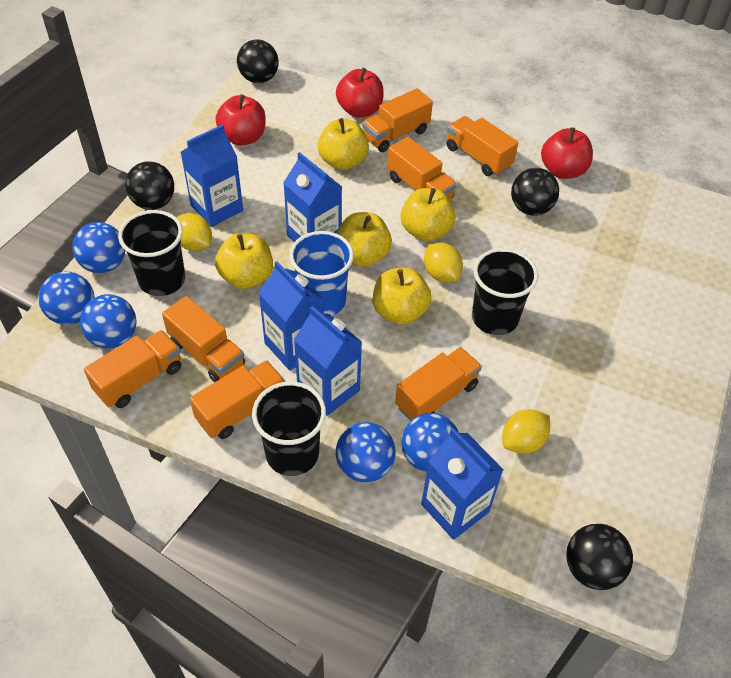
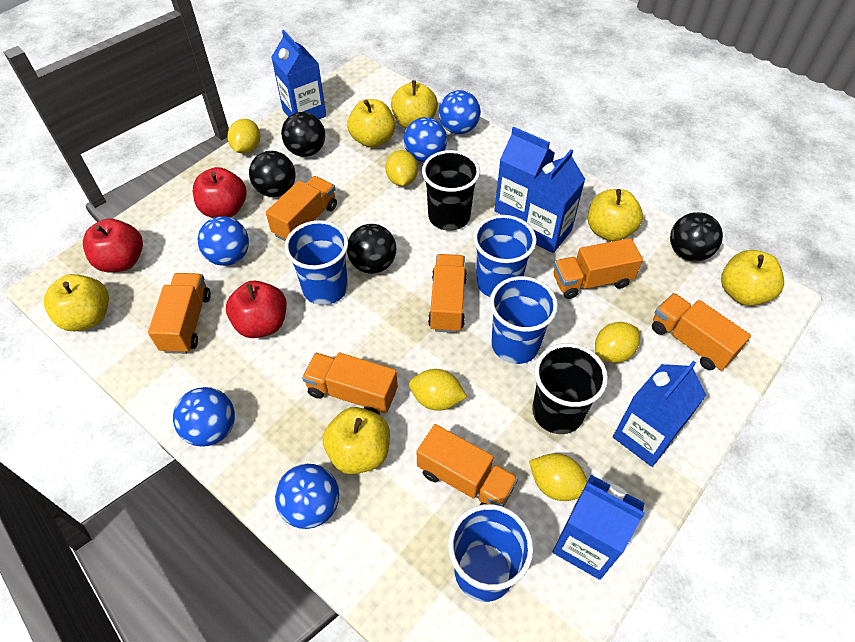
black cup: [118,210,185,296] [252,381,326,476] [472,248,538,335] = 3 -> [422,150,480,231] [532,343,608,434] = 2
blue cup: [289,231,354,316] = 1 -> [285,220,348,305] [448,504,533,602] [473,215,536,297] [490,276,558,364] = 4
yellow apple: [215,233,273,289] [318,118,369,170] [337,212,392,267] [373,268,431,325] [401,188,455,241] = 5 -> [44,274,109,331] [323,407,390,474] [347,99,395,148] [391,80,438,129] [588,189,643,241] [721,250,784,306] = 6
yellow lemon: [176,213,212,251] [424,243,463,282] [502,409,550,454] = 3 -> [228,119,260,154] [385,150,418,186] [409,369,467,411] [529,453,587,501] [595,322,640,363] = 5

